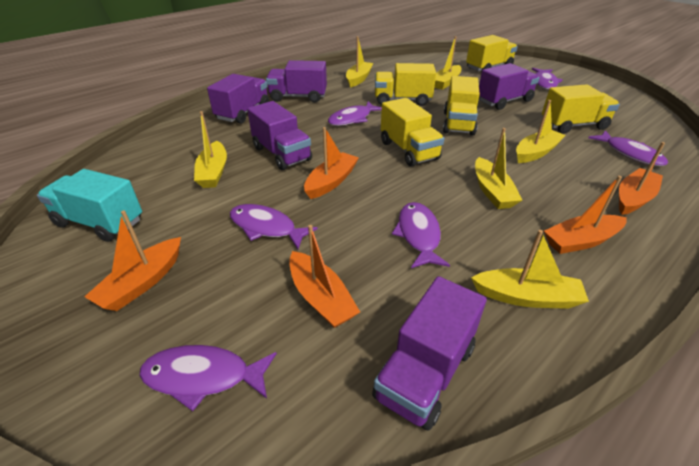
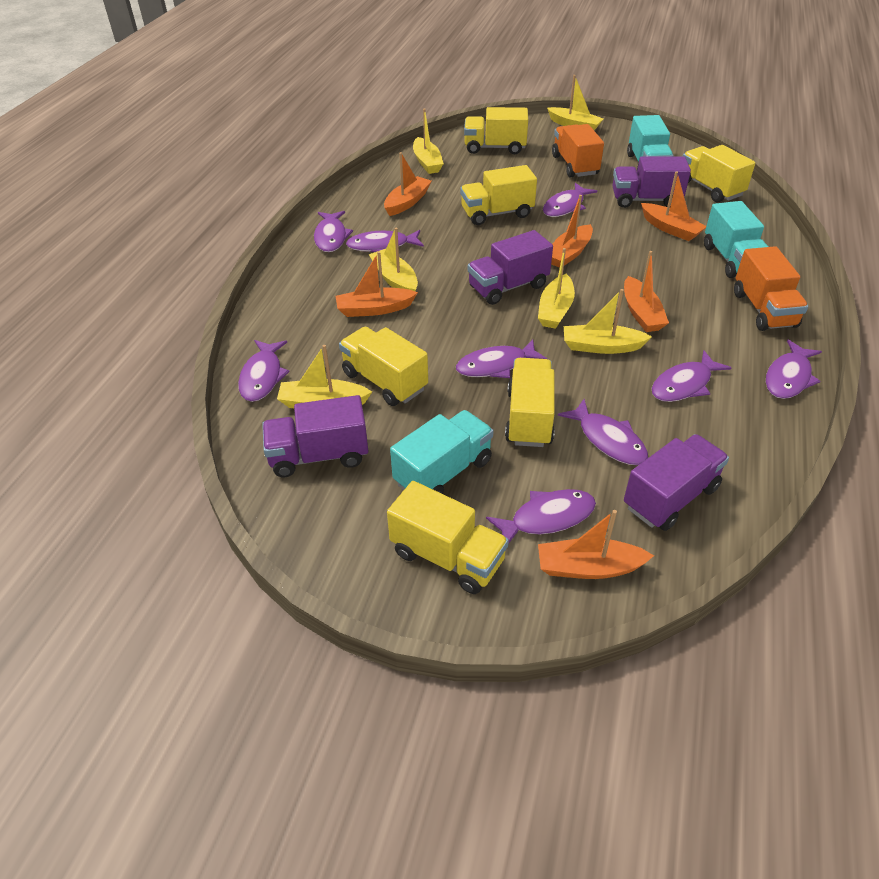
orange boat: [84,210,181,311] [289,225,360,328] [304,127,359,199] [544,176,627,254] [619,142,665,215] = 5 -> [336,251,418,317] [384,152,432,216] [538,510,654,579] [551,195,593,268] [624,251,669,332] [641,171,706,241] = 6
orange truck: none = 0 -> [552,124,604,178] [734,246,808,331] = 2
purple fish: [139,345,277,411] [230,204,318,249] [328,101,382,126] [392,202,450,268] [532,68,562,89] [588,130,668,166] = 6 -> [238,340,290,402] [314,211,353,252] [346,230,424,252] [456,339,547,378] [486,489,596,544] [543,183,597,217] [558,399,648,465] [652,351,731,402] [766,340,822,399] = 9
purple truck: [207,74,269,124] [247,101,312,170] [266,60,327,103] [372,276,487,431] [479,63,539,110] = 5 -> [262,395,368,477] [468,230,553,305] [612,156,691,208] [624,434,729,531] = 4
turquoise truck: [37,169,142,242] = 1 -> [390,410,494,494] [627,115,673,169] [704,201,768,278] = 3
yellow truck: [375,63,436,106] [381,98,444,167] [443,76,480,136] [466,35,518,71] [542,84,620,134] = 5 -> [339,327,428,406] [387,481,509,594] [460,165,537,225] [464,107,528,154] [505,358,555,447] [682,145,756,203] = 6

